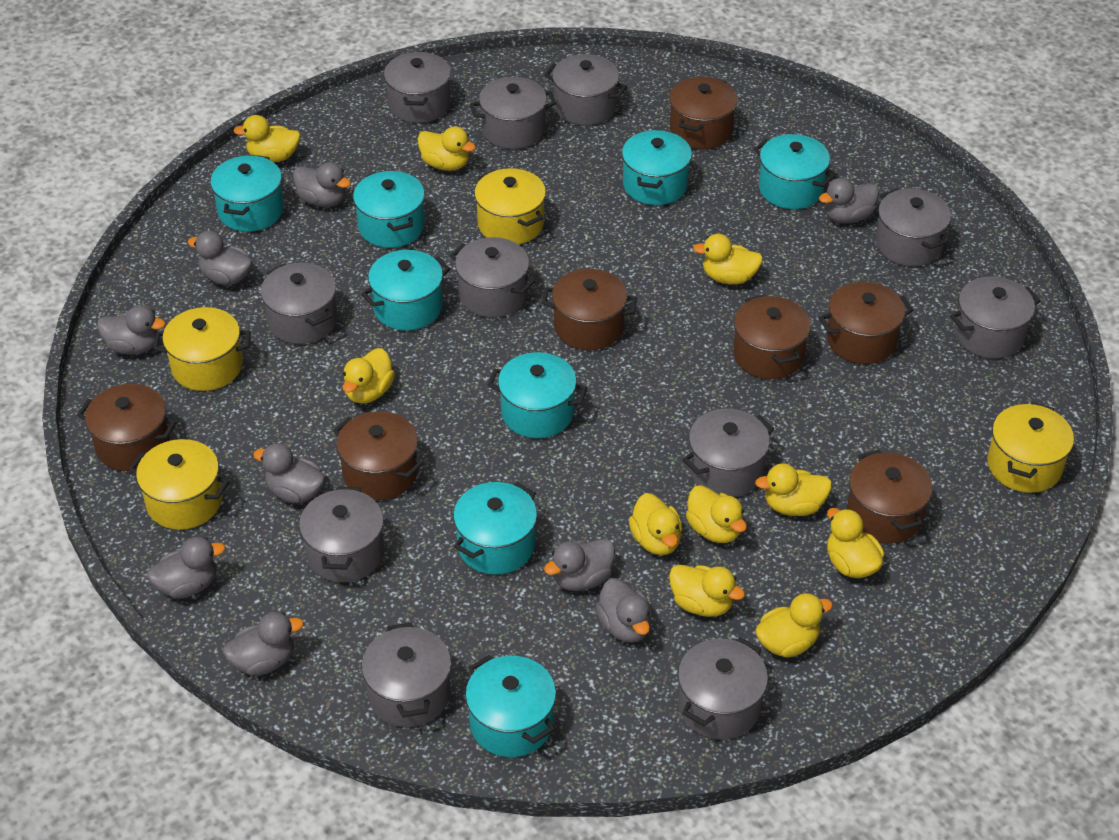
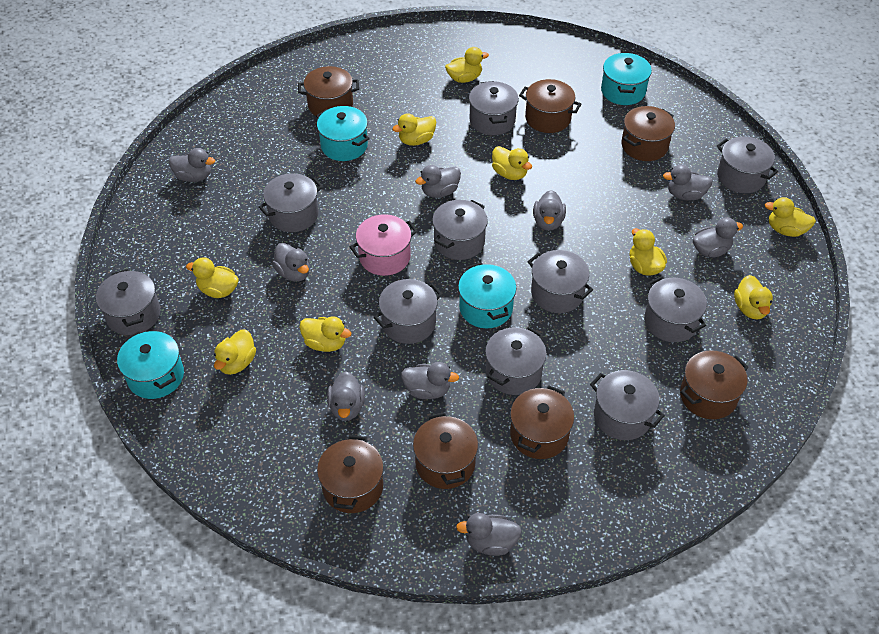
grey pot: [261,263,338,344] [299,486,384,582] [362,622,451,727] [384,52,451,123] [450,237,535,317] [470,77,556,149] [544,54,627,125] [678,637,768,740] [683,409,774,497] [875,189,951,266] [950,276,1040,359] = 11 -> [96,269,160,335] [259,173,323,232] [374,279,442,344] [432,200,488,260] [469,81,519,135] [485,327,547,395] [528,250,593,313] [590,370,665,440] [644,276,707,342] [717,136,778,193] = 10
pink pot: none = 0 -> [350,214,418,276] = 1
turquoise pot: [210,155,284,232] [353,170,425,248] [361,250,450,331] [453,482,537,575] [465,655,556,757] [488,352,587,438] [622,130,692,205] [754,134,835,209] = 8 -> [117,331,184,399] [316,106,370,161] [458,262,516,328] [601,53,652,105] = 4
yellow duck: [233,115,301,162] [343,348,395,404] [417,126,476,171] [629,493,682,555] [669,564,745,617] [686,485,747,543] [693,234,763,284] [755,463,832,516] [755,593,833,657] [827,508,884,578] = 10 -> [186,257,239,298] [214,329,256,375] [299,316,351,352] [392,113,436,146] [445,47,489,83] [492,146,532,180] [630,228,667,276] [734,275,773,319] [765,197,816,237] = 9
yellow pot: [129,439,229,530] [153,307,251,391] [474,168,546,244] [987,402,1074,493] = 4 -> none = 0

